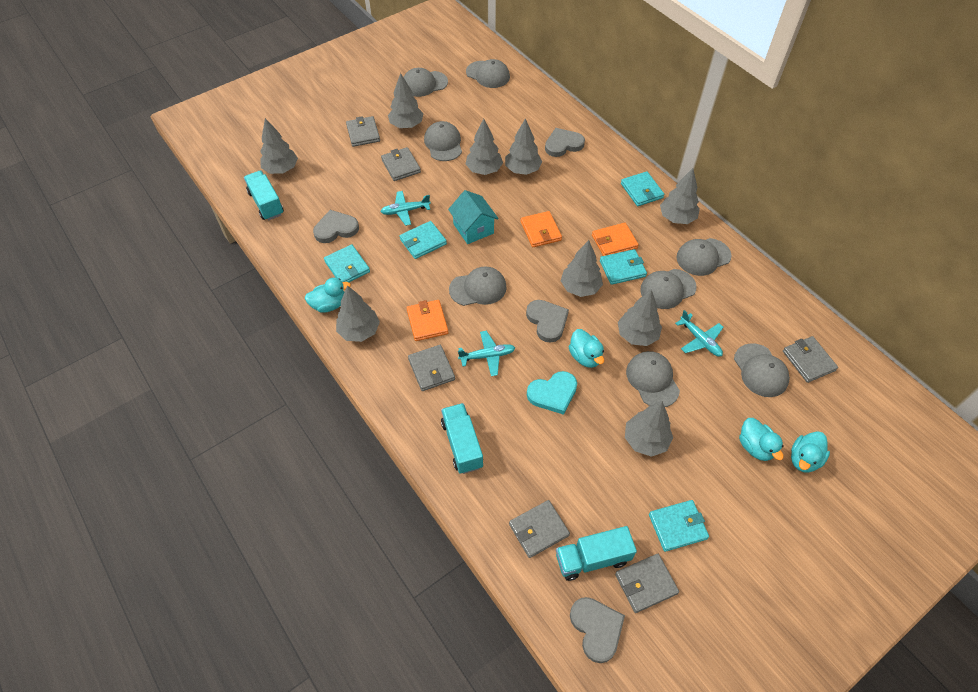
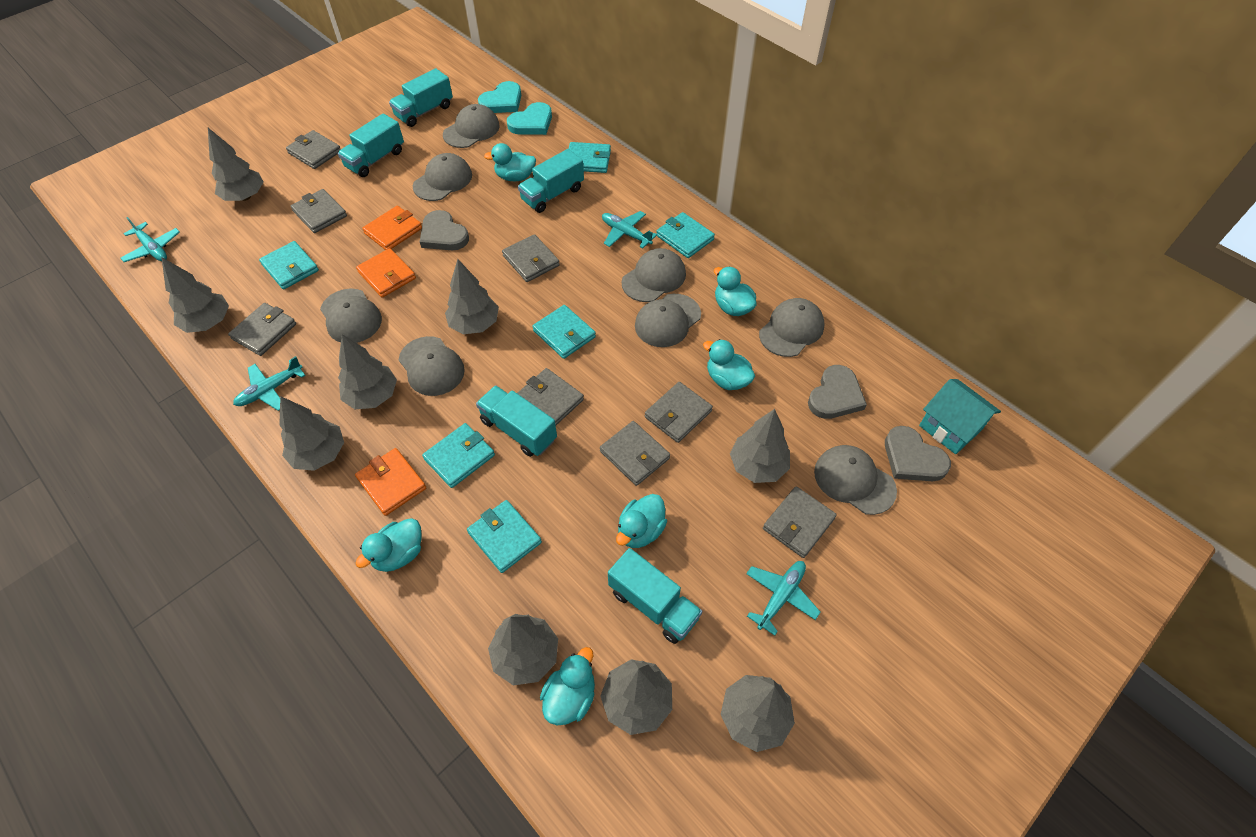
grey heart: [313,210,359,243] [526,300,569,343] [545,128,585,157] [570,597,625,663] = 4 -> [420,210,469,250] [808,365,867,419] [885,426,951,481] = 3
grey wallet: [346,116,380,147] [381,147,421,181] [408,345,455,391] [509,500,570,558] [615,554,679,613] [783,336,838,383] = 6 -> [228,303,296,356] [286,130,341,169] [291,189,347,233] [502,234,560,282] [517,368,584,425] [600,421,670,486] [645,382,713,443] [763,486,837,558] = 8
turquoise duck: [305,278,351,313] [569,329,604,368] [739,418,784,461] [791,431,830,473] = 4 -> [356,518,422,572] [484,143,536,181] [540,647,595,725] [616,494,667,548] [703,339,755,390] [714,266,757,316] = 6
turquoise heart: [527,371,577,415] = 1 -> [478,81,521,113] [507,102,552,135] = 2
turquoise plane: [380,191,431,226] [458,331,515,376] [675,310,724,357] = 3 -> [120,217,180,262] [233,356,306,411] [602,211,657,248] [746,561,820,636] = 4
turquoise truck: [244,171,284,221] [441,403,483,474] [556,526,637,581] = 3 -> [338,113,404,177] [389,68,453,127] [476,385,557,457] [518,149,584,213] [608,548,702,644] = 5
turquoise wallet: [324,244,370,282] [399,221,447,259] [600,249,647,285] [621,171,664,206] [649,500,709,552] = 5 -> [259,241,319,290] [422,423,495,488] [467,500,542,573] [532,305,596,359] [569,142,611,173] [656,212,715,258] = 6

